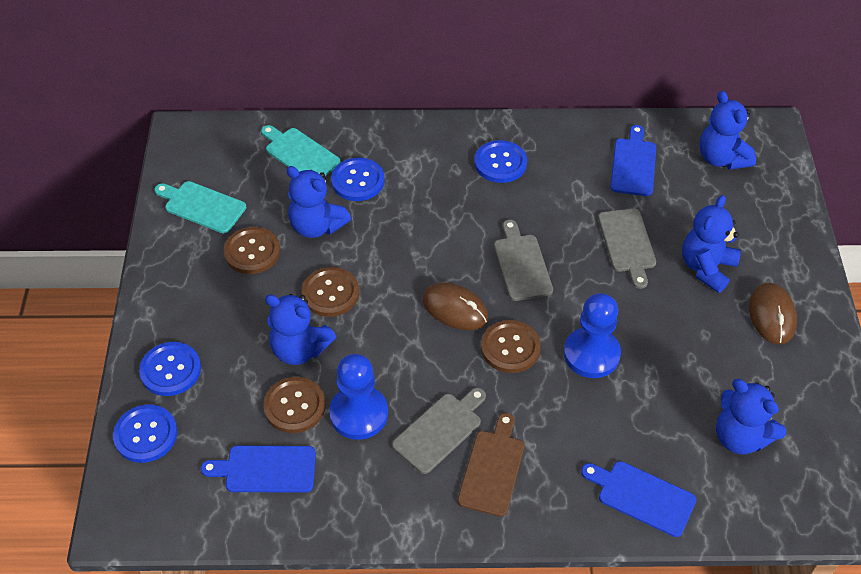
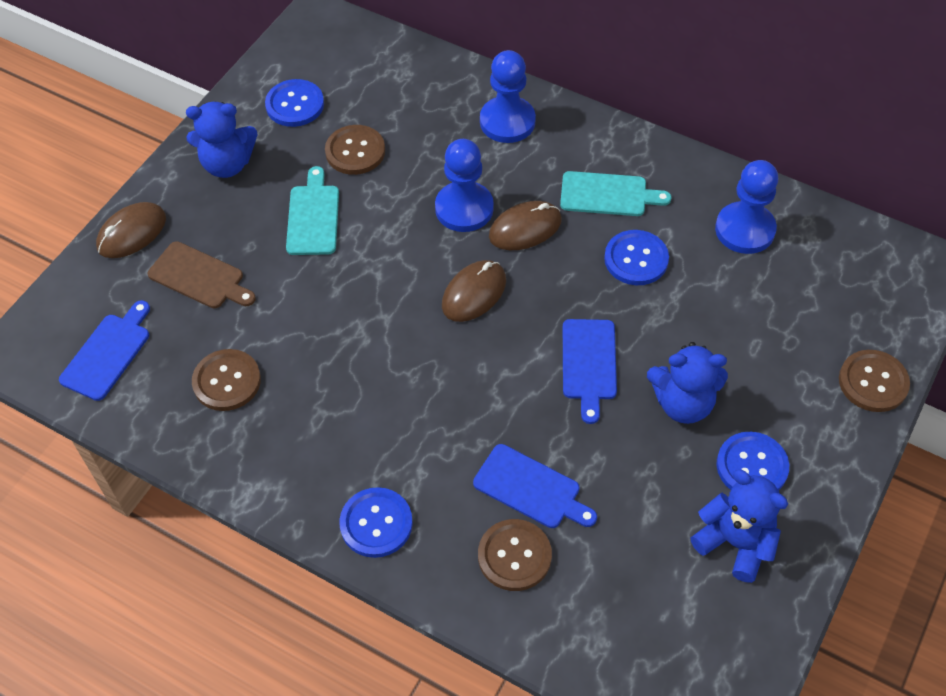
blue pawn: [329,354,388,440] [564,293,621,378] = 2 -> [435,139,494,232] [480,50,536,143] [715,160,778,254] = 3
blue teddy bear: [265,294,336,365] [287,166,351,238] [682,195,741,293] [700,91,756,170] [716,379,786,454] = 5 -> [186,102,258,178] [647,342,728,424] [691,470,788,583] = 3
brown mouse: [422,282,488,330] [749,283,797,345] = 2 -> [96,202,166,258] [442,260,506,322] [489,201,562,250] = 3
grey cutting board: [392,388,486,474] [494,220,553,301] [598,209,656,289] = 3 -> none = 0

